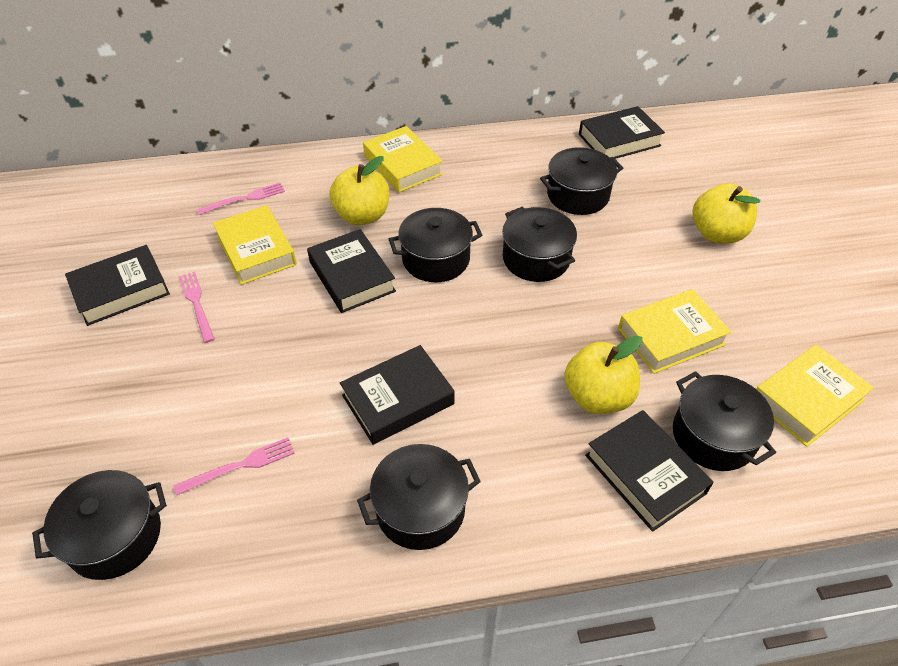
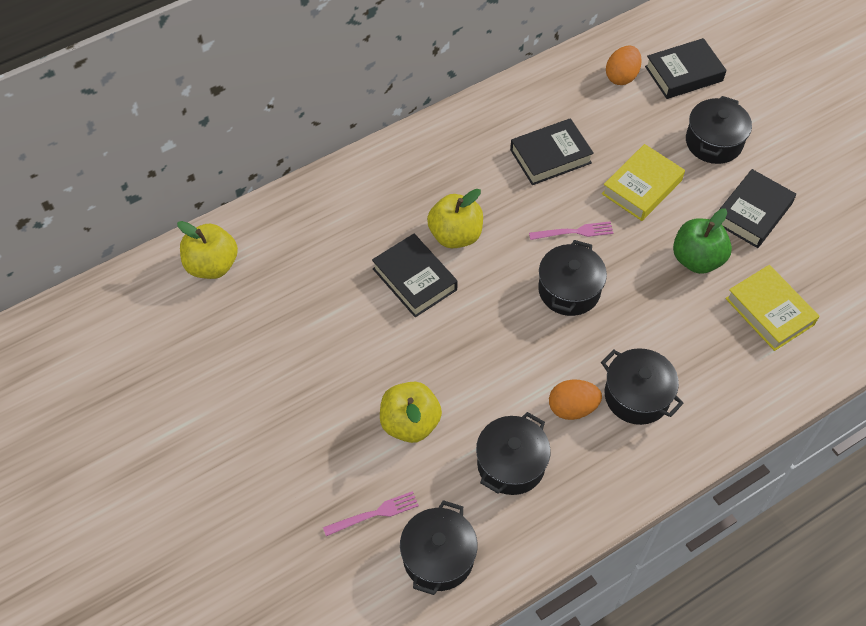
black book: [65,245,170,326] [307,229,396,313] [340,345,455,445] [579,106,665,159] [585,410,714,532] = 5 -> [372,234,458,317] [510,118,594,185] [645,38,727,99] [718,169,796,248] = 4
black pot: [32,470,167,580] [357,444,481,550] [389,208,483,282] [502,206,577,282] [540,147,623,215] [673,371,776,471] = 6 -> [400,500,478,595] [476,412,551,495] [538,240,607,316] [601,348,684,425] [686,96,752,164] = 5
green apple: none = 0 -> [673,209,732,274] = 1
orange egg: none = 0 -> [549,380,602,420] [606,46,642,85] = 2
pink fork: [174,437,295,496] [178,271,215,343] [196,182,285,215] = 3 -> [323,491,419,536] [529,221,613,240] = 2
yellow book: [213,205,297,285] [363,126,443,192] [618,289,732,374] [756,344,874,447] = 4 -> [602,144,685,221] [725,265,820,351] = 2

